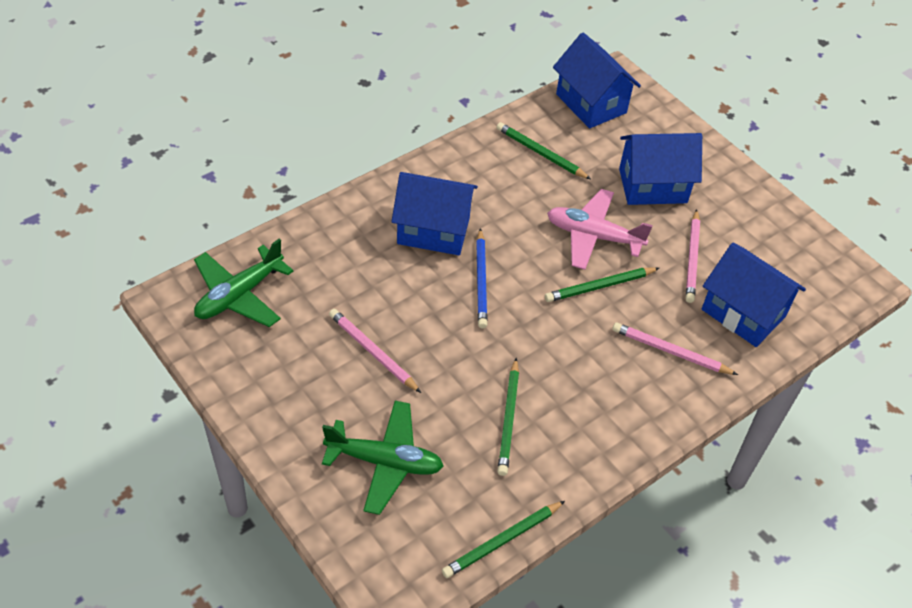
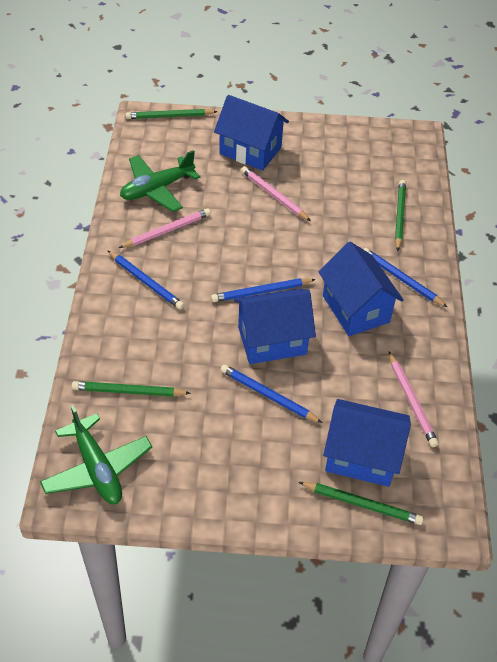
blue pencil: [476,228,488,329] = 1 -> [108,251,184,310] [211,278,316,302] [221,364,322,423] [363,248,447,307] = 4
pink plane: [547,189,653,270] = 1 -> none = 0

